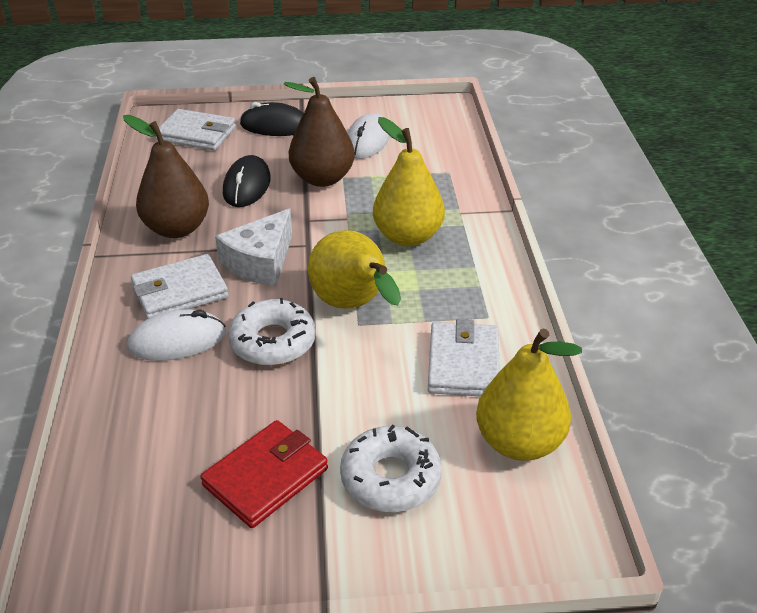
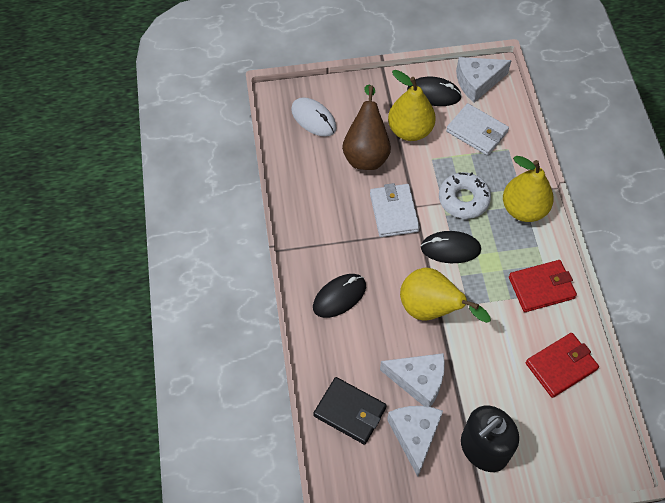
black mouse: [223,155,271,207] [240,102,304,136] = 2 -> [313,274,366,318] [407,77,462,106] [421,231,481,263] = 3
black soap dispenser: none = 0 -> [461,406,519,472] = 1
black wallet: none = 0 -> [313,377,387,445] = 1
brown pear: [123,115,209,238] [284,77,355,187] = 2 -> [342,85,391,170] = 1
red wallet: [200,420,328,528] = 1 -> [509,260,577,312] [526,333,599,398] = 2
white cheese: [215,209,293,286] = 1 -> [380,353,445,407] [387,406,443,477] [456,57,512,102] = 3
white donut: [228,298,316,366] [340,425,442,512] = 2 -> [439,172,491,219] = 1
white mouse: [127,309,226,361] [347,113,390,159] = 2 -> [291,97,337,137] = 1
white wallet: [131,254,229,319] [156,109,236,151] [428,319,500,396] = 3 -> [370,183,420,237] [446,103,509,156] = 2

